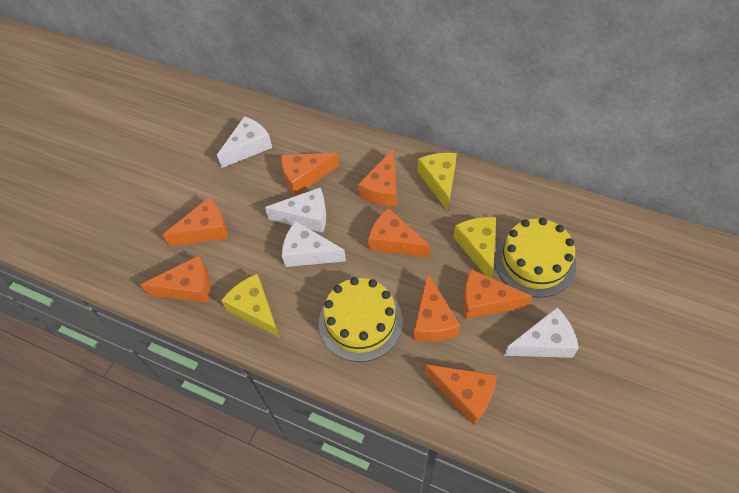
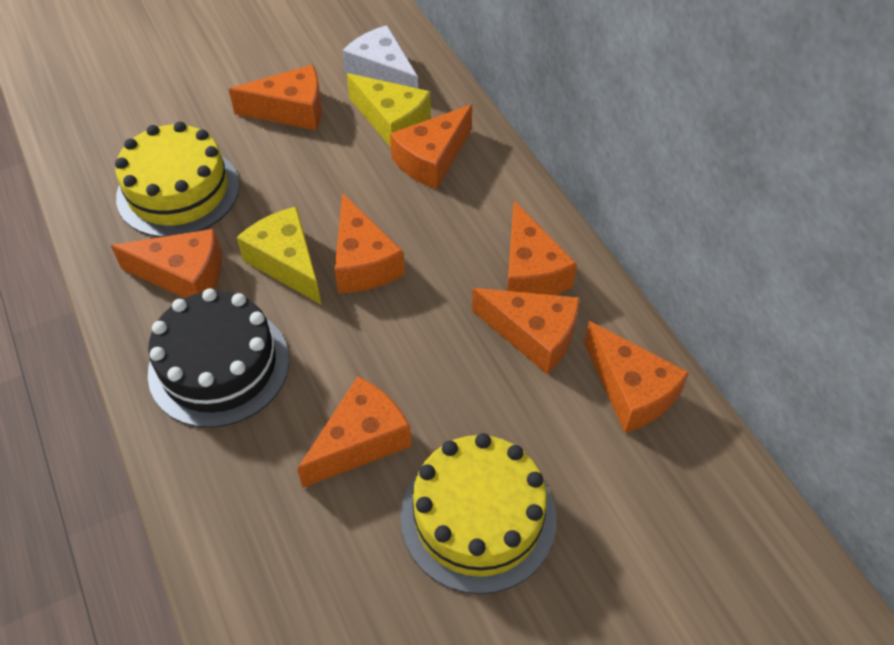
black cake: none = 0 -> [148,288,289,428] = 1
white cheese: [217,116,272,168] [265,187,326,233] [282,221,346,267] [504,307,579,358] = 4 -> [342,25,418,88] = 1
yellow cheese: [221,274,280,338] [418,153,457,211] [453,217,496,278] = 3 -> [236,206,321,304] [347,73,431,148] = 2

